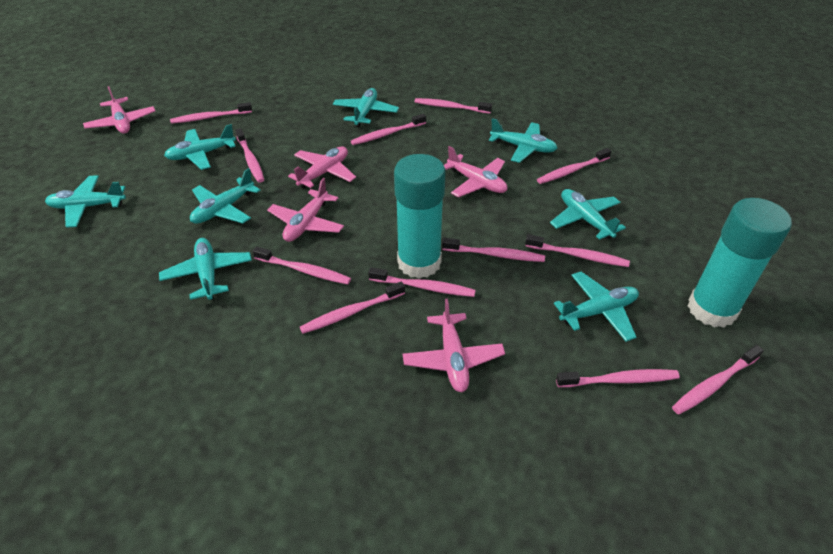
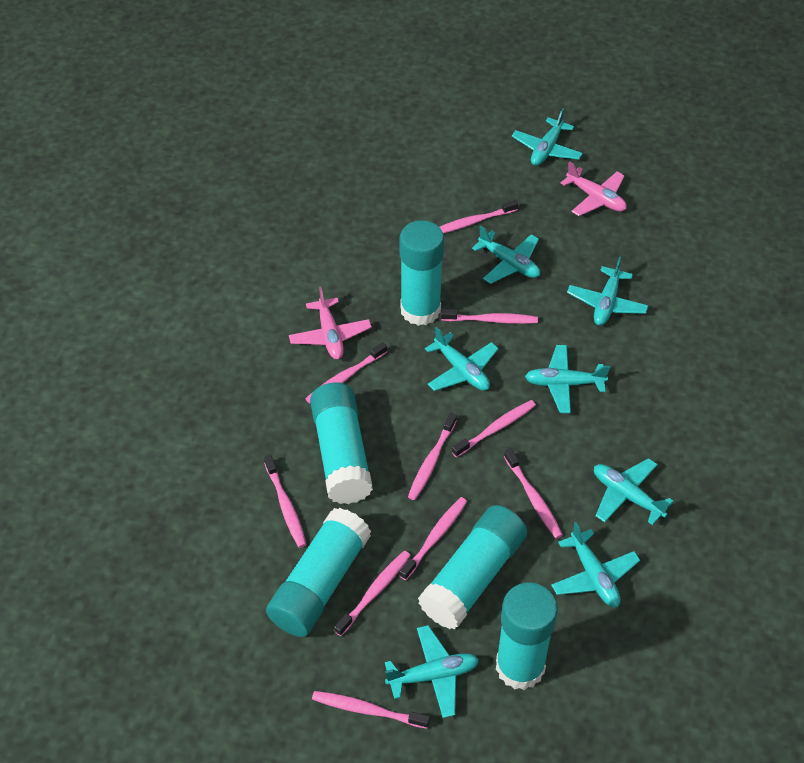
pink plane: [83,86,155,134] [267,178,344,242] [288,146,356,188] [403,298,505,392] [444,146,507,197] = 5 -> [289,287,372,359] [560,161,627,216] = 2
pink toothbrush: [170,102,252,124] [235,128,264,183] [253,247,351,284] [300,282,405,334] [351,114,426,145] [368,267,476,297] [415,98,492,114] [442,238,545,262] [525,234,630,267] [537,148,611,184] [556,369,680,387] [672,345,764,414] = 12 -> [264,455,307,548] [305,342,387,404] [312,691,430,729] [334,551,411,636] [399,497,467,580] [408,413,457,500] [440,200,518,233] [441,309,538,324] [452,400,536,458] [504,449,563,539] = 10
turquoise glue stick: [394,154,446,279] [687,198,792,328] = 2 -> [266,508,371,637] [310,382,373,504] [400,220,444,326] [418,505,527,629] [496,583,558,690] = 5

